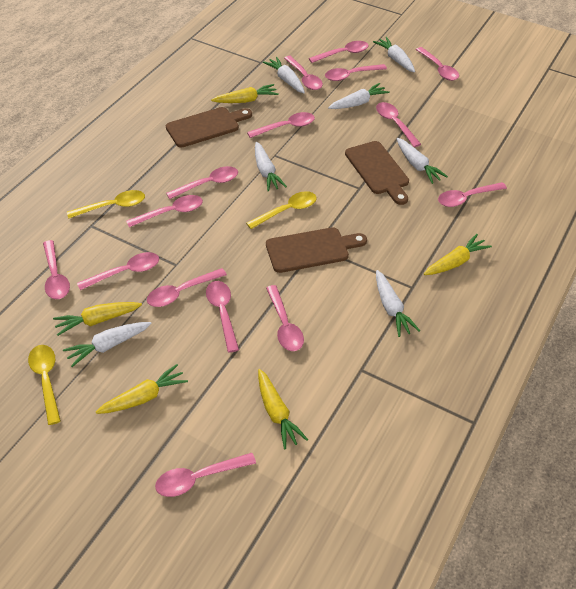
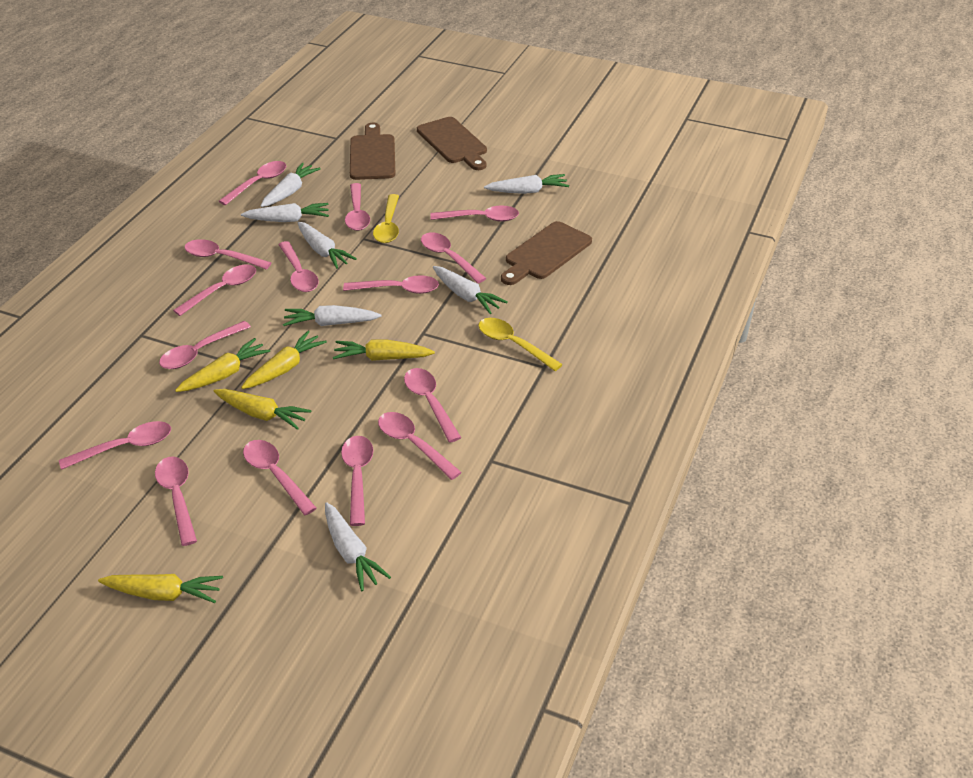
yellow spoon: [28,345,61,425] [67,190,145,219] [246,191,317,229] = 3 -> [373,194,399,243] [478,318,563,371] = 2

